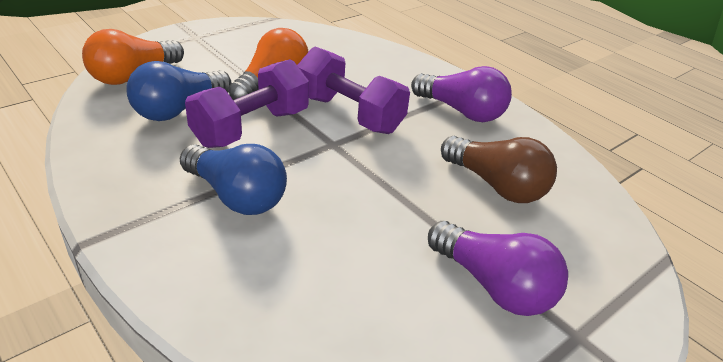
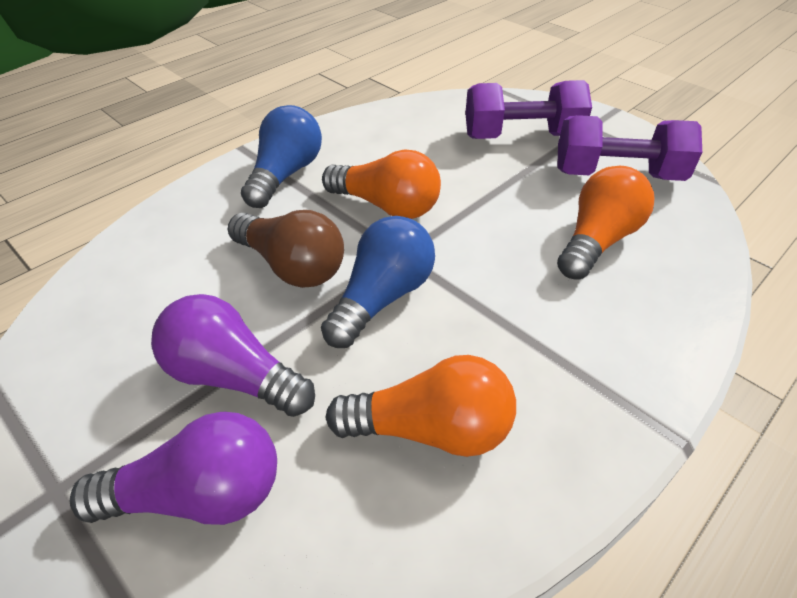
orange light bulb: [82,29,184,85] [228,28,308,100] = 2 -> [322,149,441,219] [325,355,516,457] [557,166,655,280] = 3

